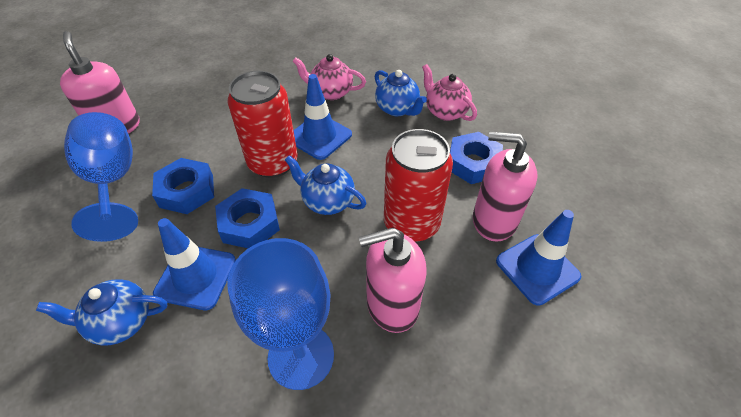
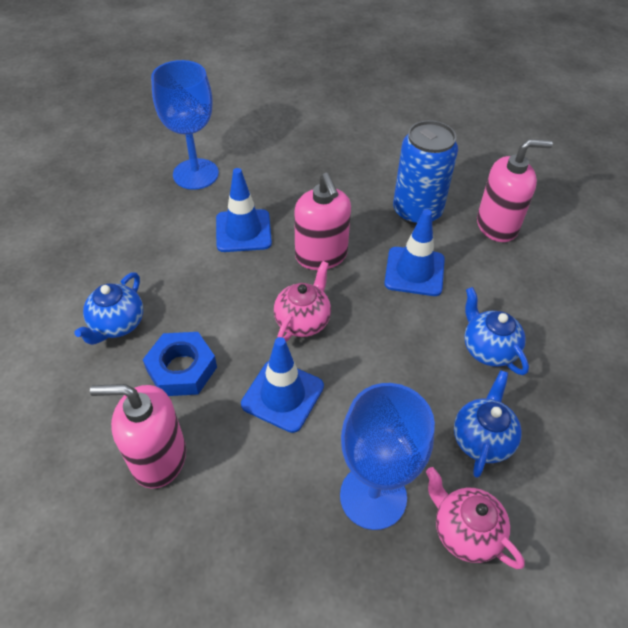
blue can: none = 0 -> [393,120,458,225] = 1
blue nut: [152,158,214,214] [215,188,280,248] [450,132,503,184] = 3 -> [143,332,217,396] = 1
red can: [228,71,298,178] [384,129,453,242] = 2 -> none = 0

